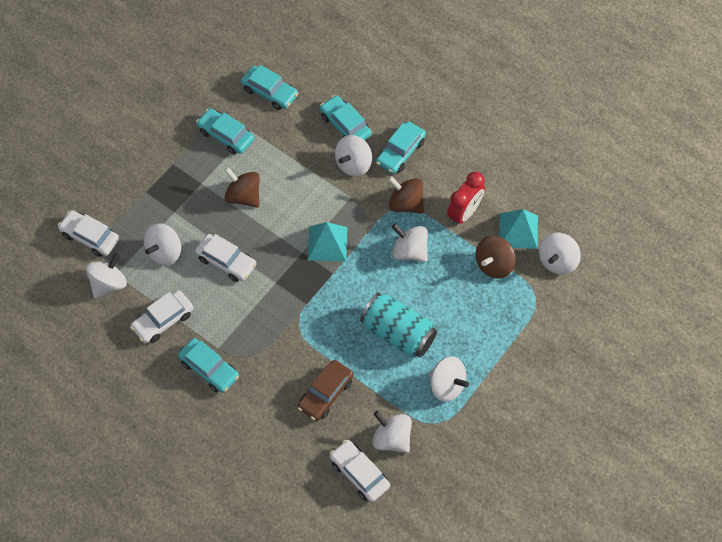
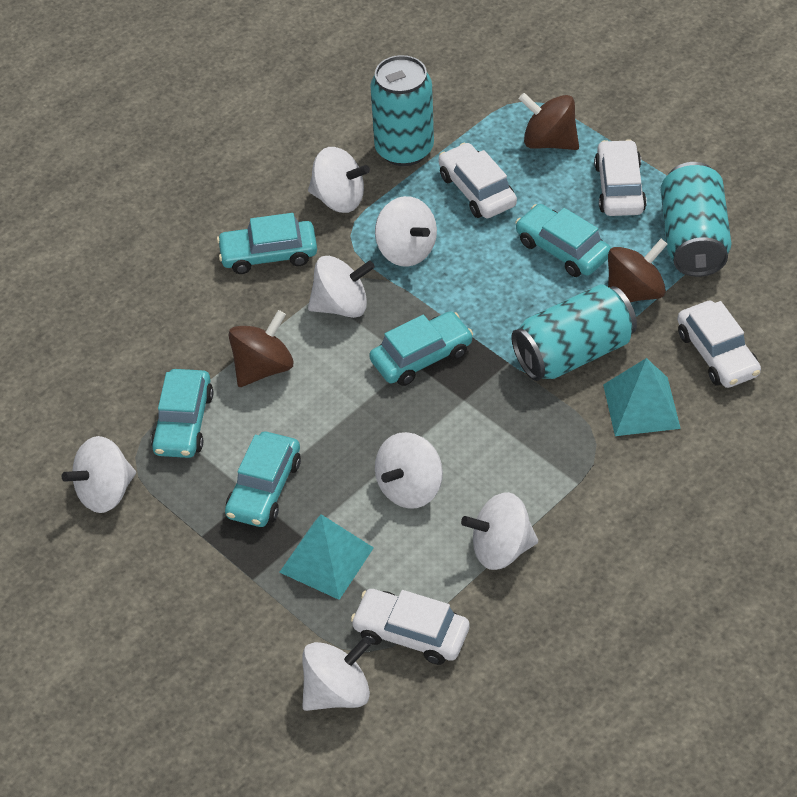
brown car: [298,360,354,421] = 1 -> none = 0
red clock: [447,172,485,226] = 1 -> none = 0
turquoise can: [360,293,437,357] = 1 -> [370,55,434,166] [511,284,637,381] [661,162,732,277] = 3

